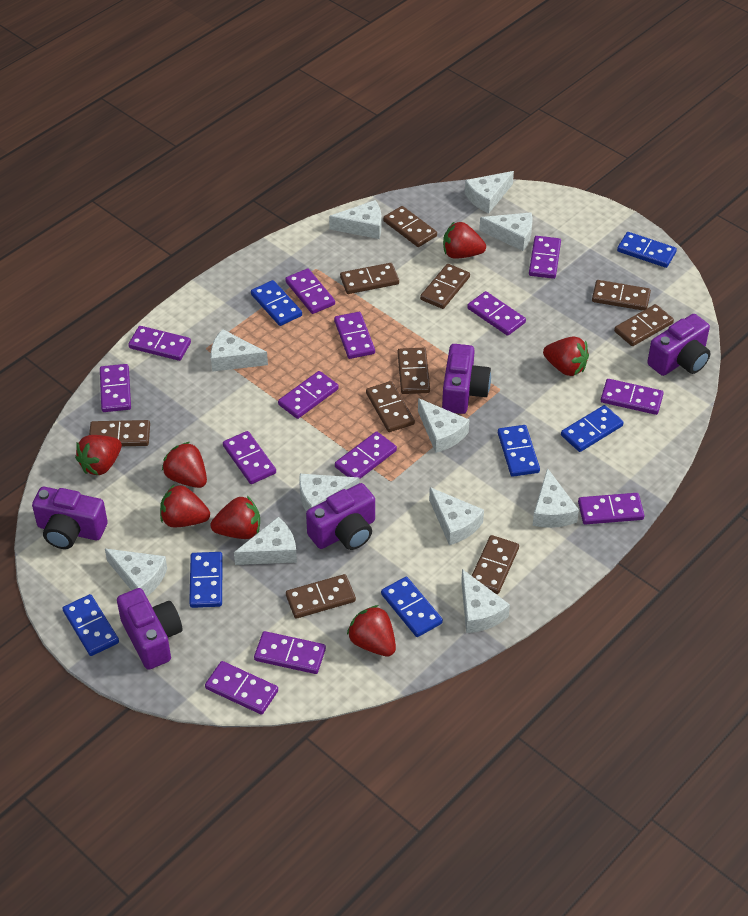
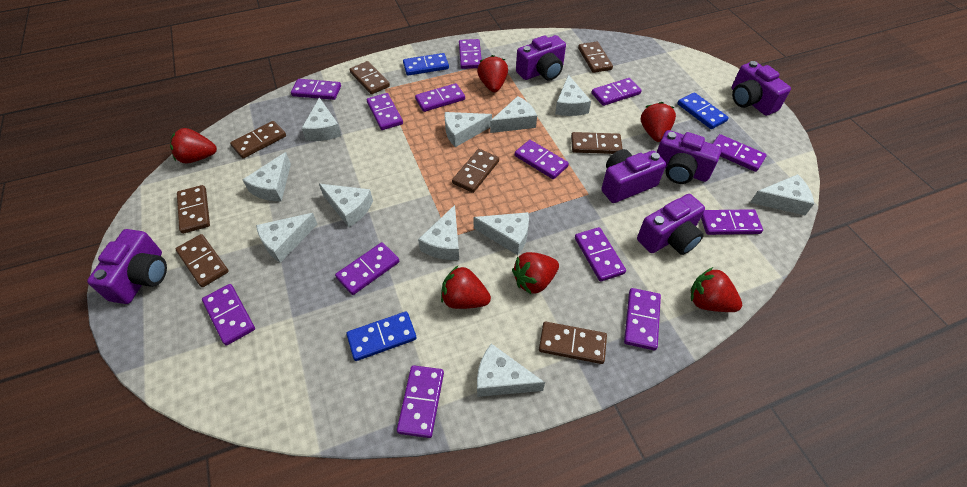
blue domino: [62,594,119,656] [189,552,223,608] [251,280,302,326] [381,577,443,637] [498,425,540,477] [561,405,624,452] [617,232,677,268] = 7 -> [347,312,417,361] [403,53,449,76] [677,92,728,129] = 3
brown domino: [89,420,150,446] [286,574,356,619] [340,263,399,294] [366,381,415,432] [383,206,437,247] [398,348,430,394] [420,264,470,309] [472,535,519,594] [592,280,651,311] [614,304,674,346] = 10 -> [176,234,229,287] [177,185,210,234] [230,121,286,158] [350,61,390,94] [452,149,499,193] [539,322,607,364] [571,132,623,154] [578,42,613,73] = 8
purple camera: [32,487,108,549] [117,588,182,670] [306,483,375,550] [442,344,491,414] [647,314,710,376] = 5 -> [87,229,167,304] [516,35,566,80] [601,149,666,203] [637,194,705,255] [657,130,722,184] [732,61,791,116] = 6
red strawberry: [75,435,122,475] [160,484,210,527] [162,442,207,488] [210,496,260,539] [347,605,396,656] [443,221,486,259] [543,336,589,376] = 7 -> [170,128,217,163] [441,266,491,309] [477,55,508,92] [512,252,559,294] [641,102,676,142] [690,267,742,312] = 6

